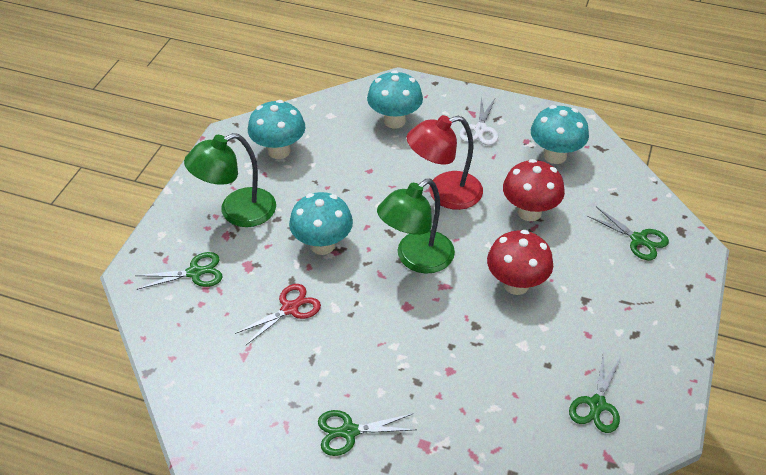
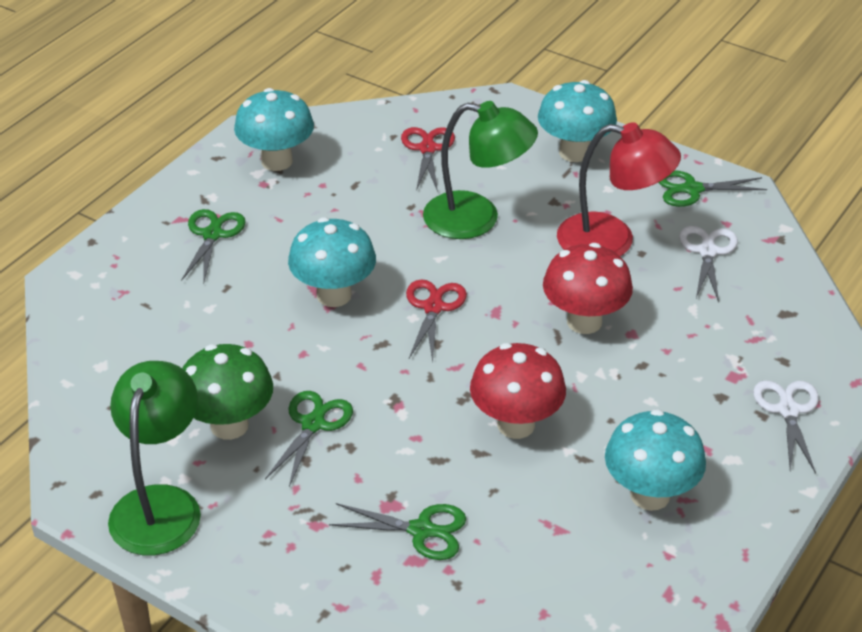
green mushroom: none = 0 -> [182,344,273,440] = 1
red scissors: [235,284,321,346] = 1 -> [401,127,455,192] [406,280,467,362] = 2
white scissors: [459,96,498,145] = 1 -> [679,226,738,302] [753,381,819,474] = 2

